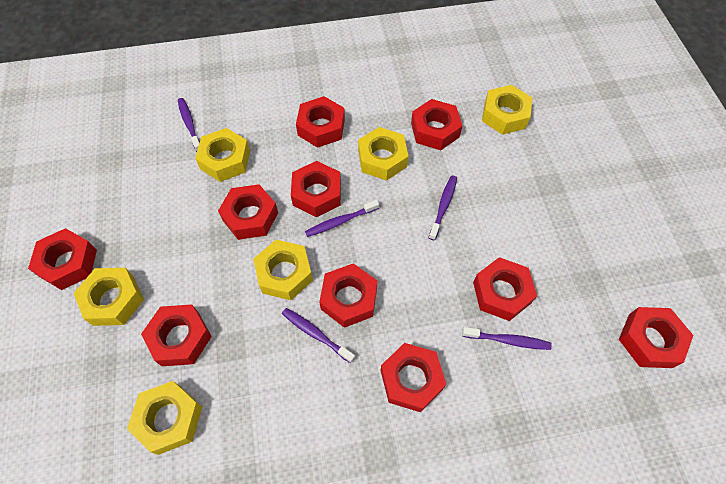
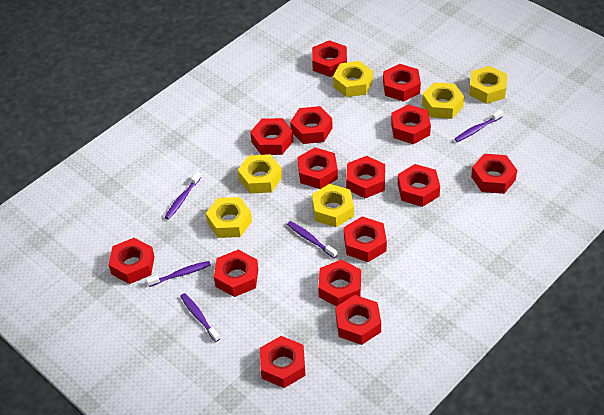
red nut: [28,228,97,290] [141,305,212,366] [218,184,278,240] [291,161,341,217] [296,96,345,148] [319,263,377,328] [381,343,446,412] [411,99,462,150] [473,257,537,321] [619,307,693,368] = 10 -> [109,238,155,284] [214,250,258,297] [250,118,293,155] [260,336,306,388] [290,106,333,144] [297,147,338,189] [312,40,347,77] [318,260,361,306] [335,295,381,345] [344,216,387,262] [346,156,385,198] [383,64,421,102] [391,104,431,144] [398,164,440,207] [471,154,517,194] = 15

